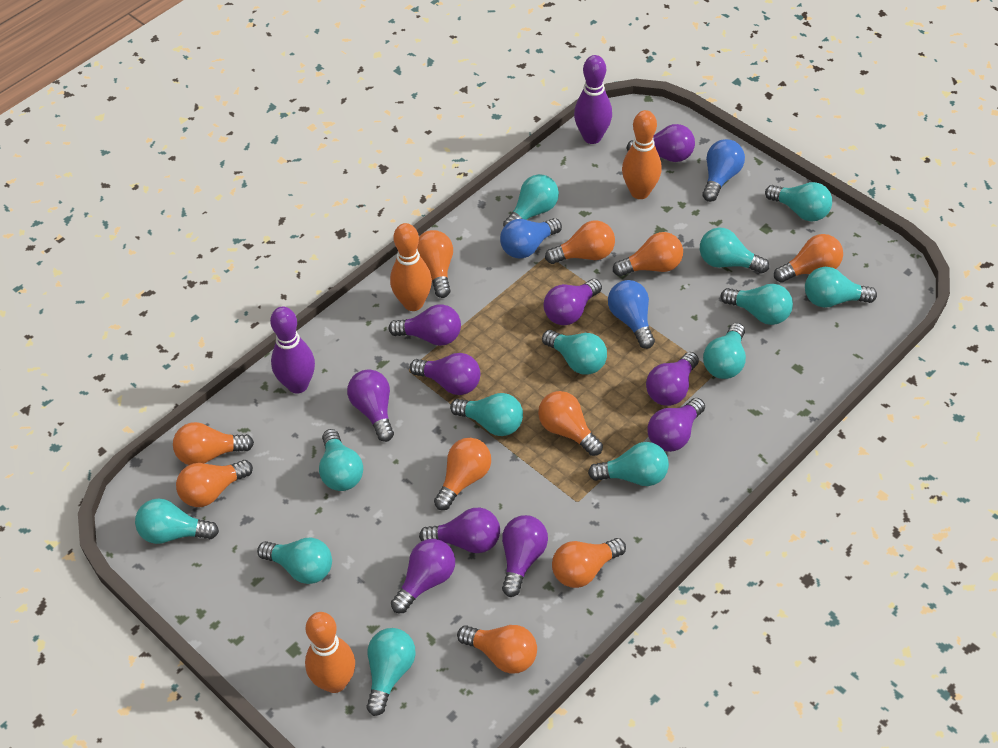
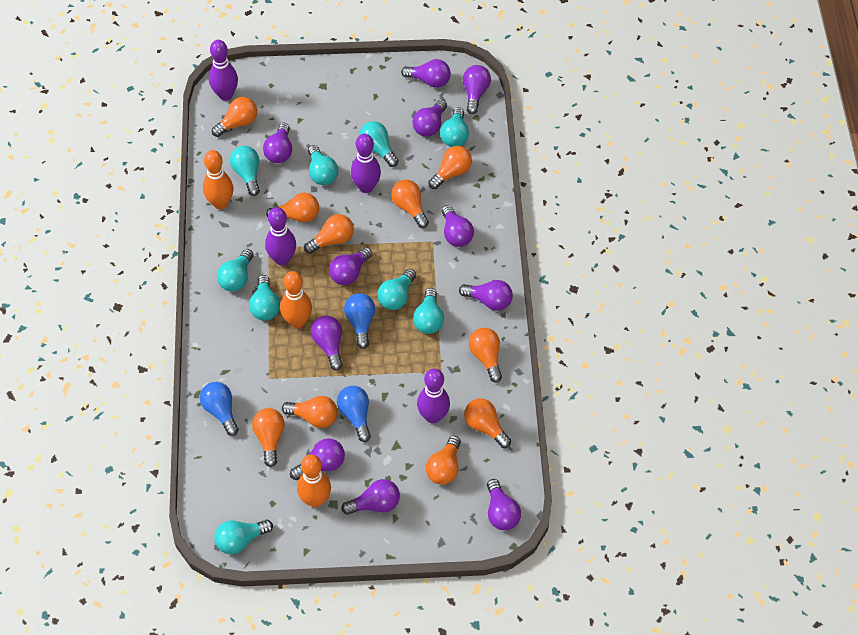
purple bowling pin: [270,307,315,394] [574,55,612,144] = 2 -> [209,40,238,101] [265,207,296,266] [351,134,381,193] [417,369,450,424] = 4
purple light bulb: [347,369,394,442] [389,304,461,346] [391,539,455,613] [410,353,480,395] [419,508,500,553] [502,515,548,597] [543,279,602,325] [626,124,695,162] [646,352,699,406] [647,398,705,452] = 10 -> [263,123,292,163] [290,438,345,480] [311,316,343,370] [329,247,372,285] [341,479,400,515] [401,59,451,88] [413,100,447,137] [442,205,474,247] [459,280,513,311] [463,65,491,114] [487,479,521,530] = 11
turquoise light bulb: [135,498,219,544] [257,538,332,584] [319,429,363,491] [367,628,416,716] [450,393,523,436] [503,174,559,226] [542,330,607,375] [588,442,669,486] [700,228,769,274] [703,323,746,379] [721,284,793,325] [765,182,832,222] [805,267,877,308] = 13 -> [215,520,273,554] [217,249,254,292] [230,146,260,196] [249,275,280,320] [308,145,338,185] [359,121,398,167] [377,269,416,310] [413,288,444,334] [440,107,469,147] = 9

